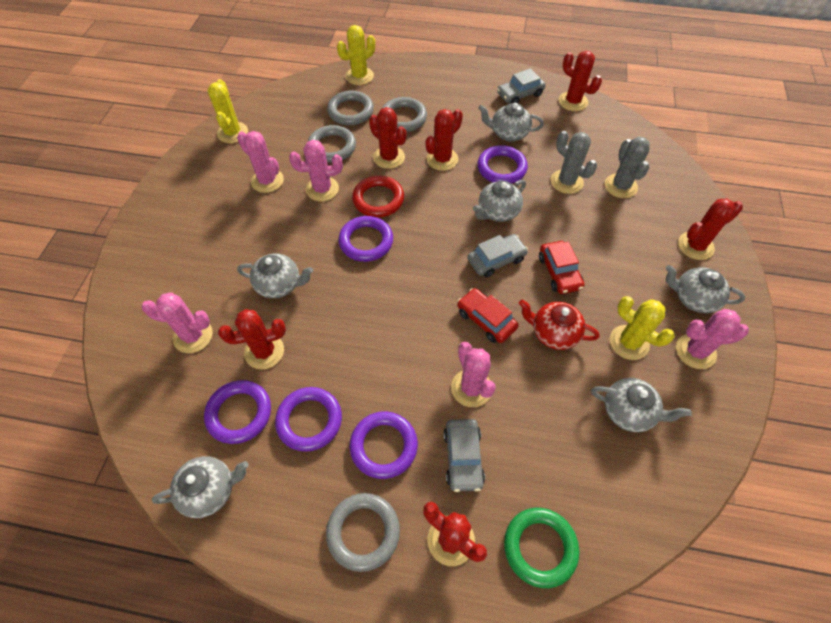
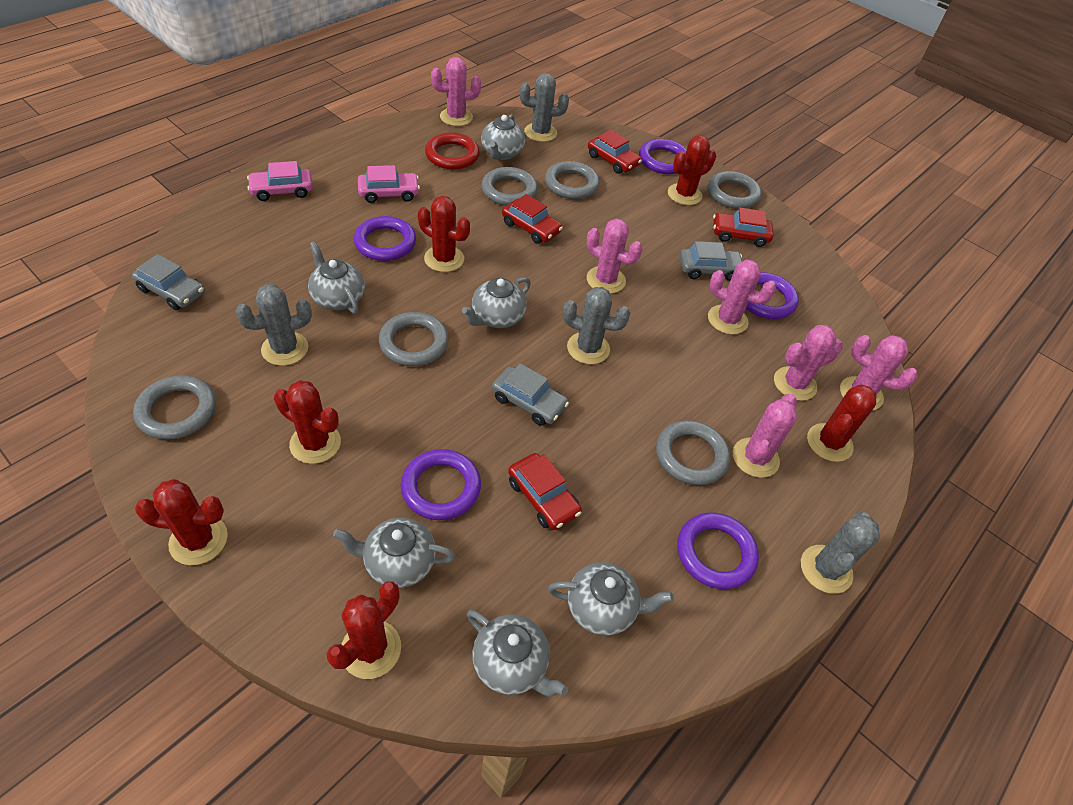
green ring: [504,508,579,588] = 1 -> none = 0
grey cactus: [551,131,597,194] [605,137,650,198] = 2 -> [236,284,312,366] [520,73,569,142] [563,287,630,364] [801,512,880,594] = 4
grey ring: [308,125,356,163] [326,493,400,572] [327,91,374,125] [382,97,427,132] = 4 -> [133,375,216,440] [379,312,449,366] [482,167,538,206] [545,161,600,199] [656,420,730,485] [708,171,761,209] = 6
pink cactus: [142,292,213,353] [237,131,284,193] [289,140,343,201] [451,342,496,407] [676,309,749,369] = 5 -> [431,57,481,126] [587,219,642,294] [708,260,776,335] [733,393,797,478] [774,325,842,401] [840,335,917,411] = 6
pink car: none = 0 -> [247,161,313,201] [358,165,420,203] = 2
red car: [457,288,519,343] [539,241,584,294] = 2 -> [502,194,563,244] [508,453,582,530] [588,130,642,174] [713,207,773,247] = 4
red teapot: [519,300,600,350] = 1 -> none = 0
yellow cactus: [208,79,248,143] [337,25,375,85] [610,296,675,360] = 3 -> none = 0

